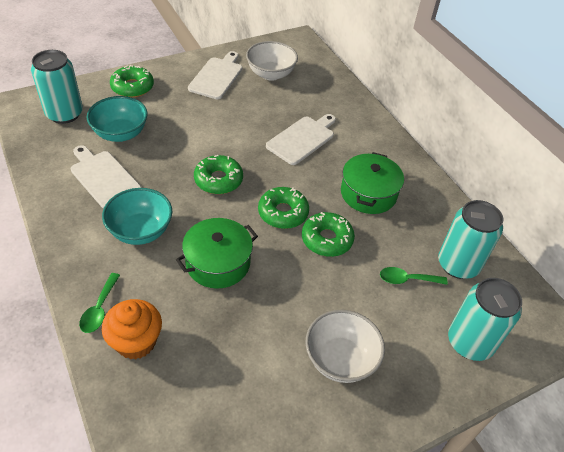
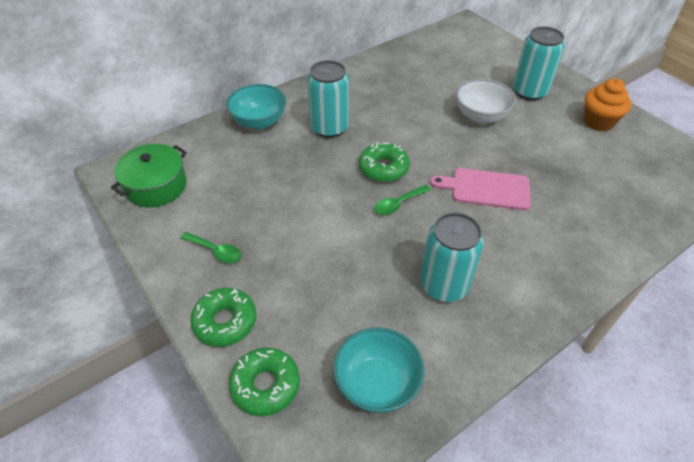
green donut: [110,65,154,98] [194,155,243,194] [258,187,309,229] [302,212,355,257] = 4 -> [191,288,256,347] [229,347,300,416] [359,142,410,182] = 3
green pot: [176,218,258,289] [341,152,404,214] = 2 -> [111,144,187,208] = 1
pink cutting board: none = 0 -> [430,168,531,210] = 1
white bowl: [246,41,298,81] [305,310,385,383] = 2 -> [456,79,516,124] = 1
white cutting board: [71,145,142,209] [188,51,242,99] [266,114,336,165] = 3 -> none = 0

